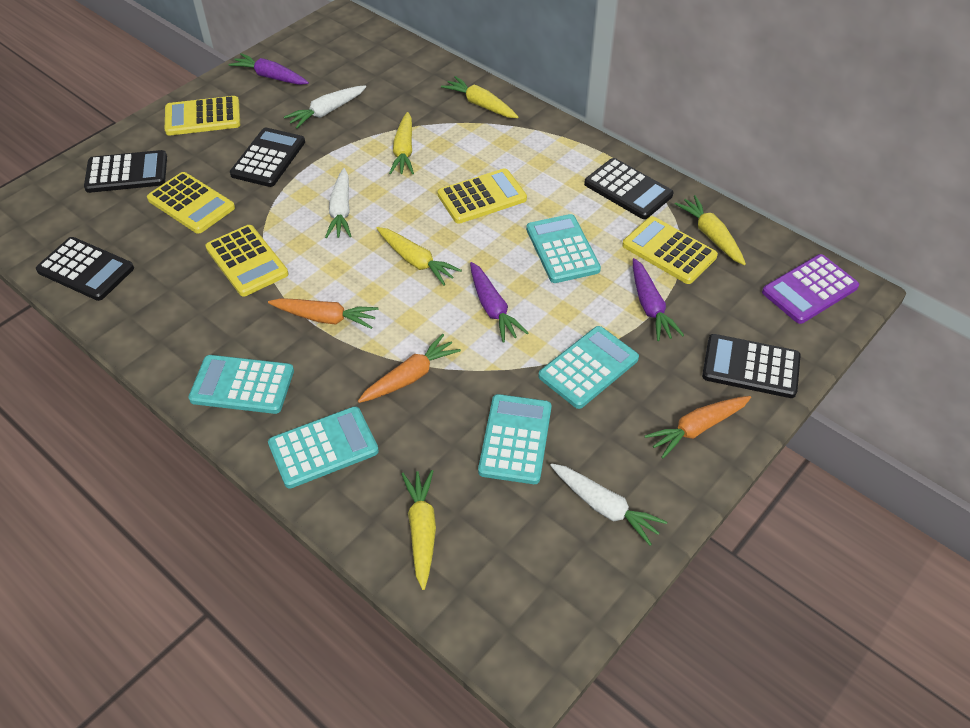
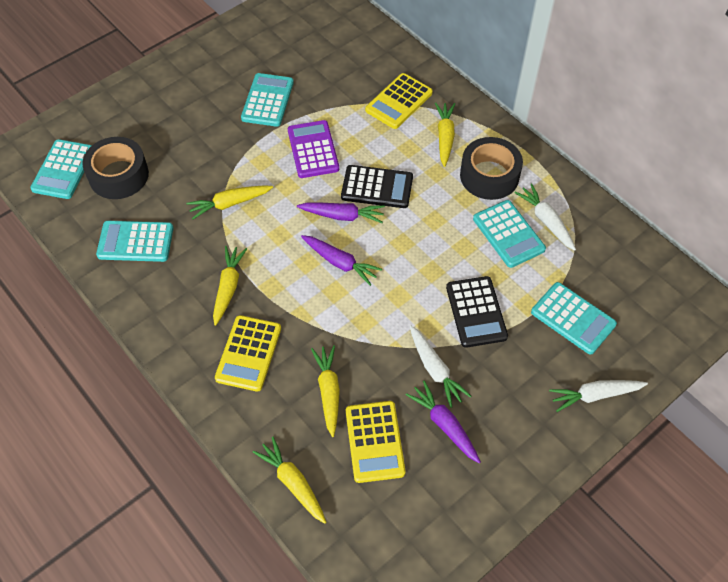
black calculator: [36,237,134,301] [84,150,167,193] [230,128,305,187] [584,158,673,219] [702,334,801,398] = 5 -> [341,165,413,208] [446,276,508,348] = 2
black tape: none = 0 -> [82,137,149,199] [460,137,523,200] = 2
orange carrot: [268,298,378,329] [358,334,461,403] [644,396,751,458] = 3 -> none = 0
yellow calculator: [147,172,235,234] [165,96,240,136] [205,225,288,296] [437,168,527,224] [622,216,718,284] = 5 -> [215,315,281,392] [346,401,406,483] [365,73,433,129] = 3

